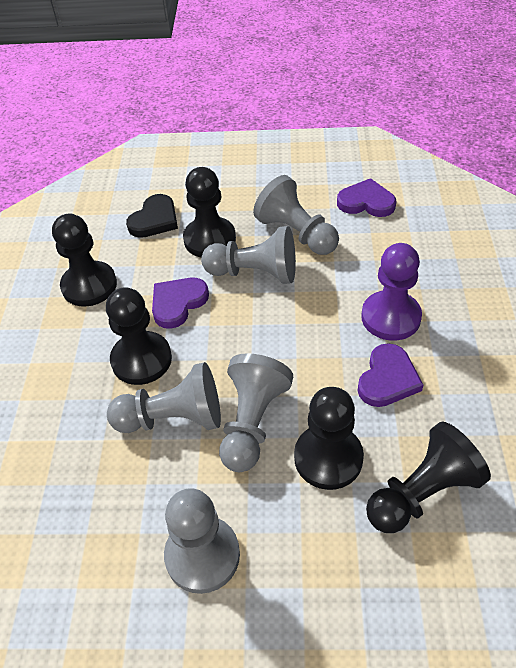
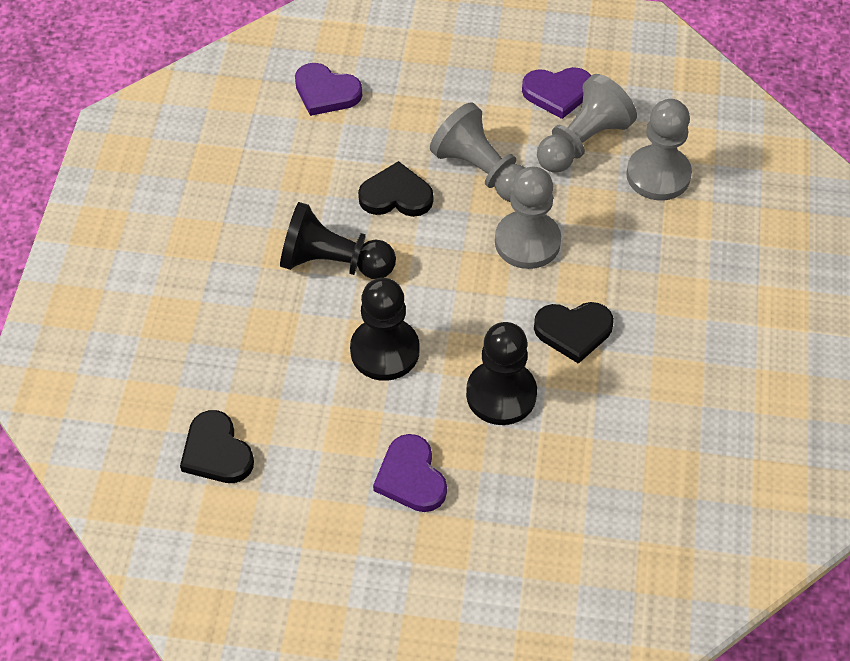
black heart: [126,194,178,238] = 1 -> [180,410,254,483] [358,161,433,217] [534,302,614,364] = 3
black pawn: [52,214,117,307] [106,287,172,385] [183,167,236,257] [294,387,364,490] [366,421,491,533] = 5 -> [280,202,396,279] [350,278,419,381] [466,322,537,425] = 3
grey pawn: [107,362,221,433] [164,488,240,594] [201,226,296,284] [219,353,293,472] [253,175,339,255] = 5 -> [430,102,525,202] [495,166,561,269] [537,74,637,173] [626,99,692,201] = 4
purple pawn: [361,243,422,341] = 1 -> none = 0

